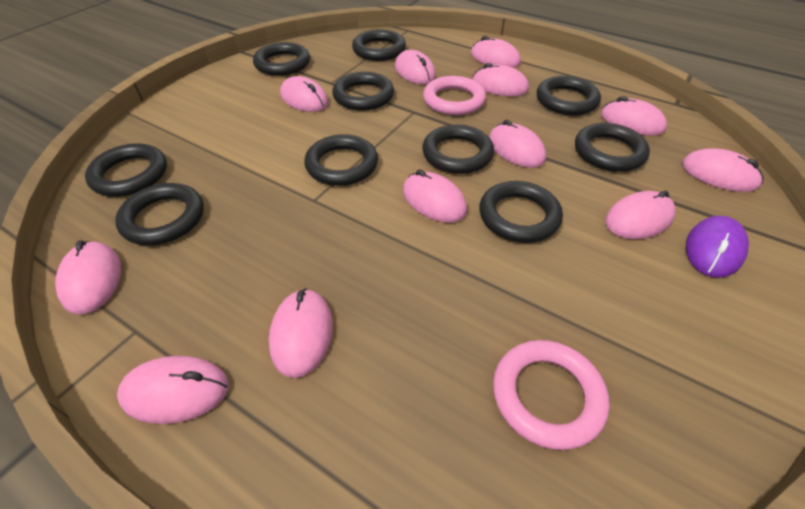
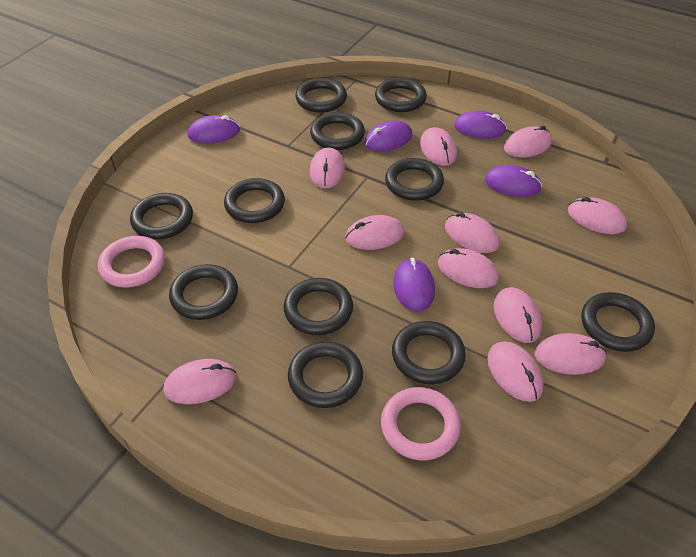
black ring: [85,143,167,197] [115,183,204,245] [253,42,310,76] [304,134,378,186] [332,72,394,111] [352,29,406,61] [422,125,494,174] [479,181,563,243] [537,76,601,115] [575,123,650,172] = 10 -> [130,193,193,239] [169,264,238,320] [224,178,285,223] [284,278,353,335] [288,342,363,408] [295,78,347,113] [310,112,365,150] [375,78,427,112] [385,158,444,201] [392,321,466,384] [581,292,655,352] = 11
pink mouse: [55,241,121,315] [117,356,229,424] [269,288,333,378] [280,76,328,112] [395,50,436,84] [403,169,467,223] [471,36,521,68] [473,63,529,96] [489,120,546,168] [601,96,667,136] [605,191,676,239] [682,148,764,192] = 12 -> [164,359,236,404] [310,147,345,188] [345,215,405,250] [420,127,457,166] [438,248,499,288] [445,212,500,253] [487,341,544,402] [494,287,542,343] [504,126,552,157] [535,333,607,375] [568,197,627,234] = 11
purple mouse: [686,216,749,278] = 1 -> [187,115,240,144] [364,120,412,152] [393,258,435,312] [454,111,507,139] [485,165,542,197] = 5

